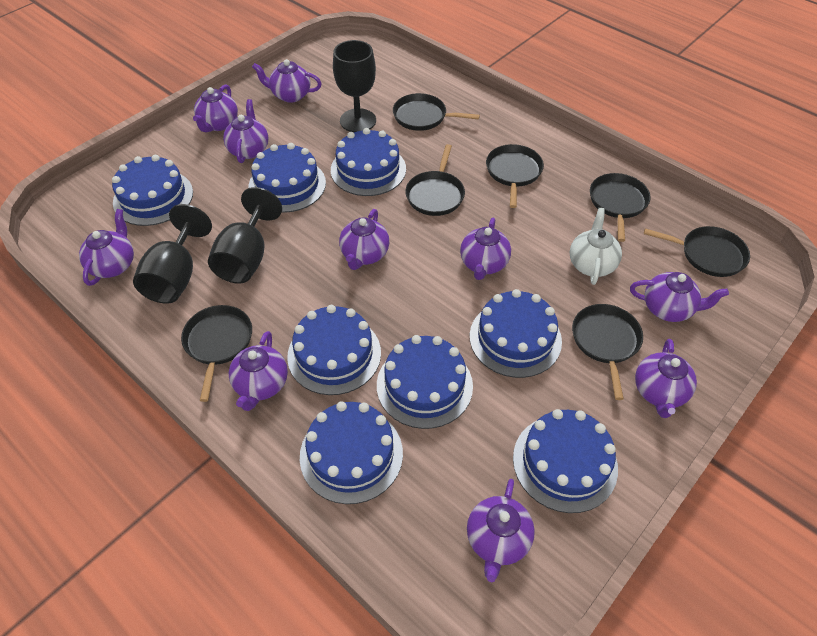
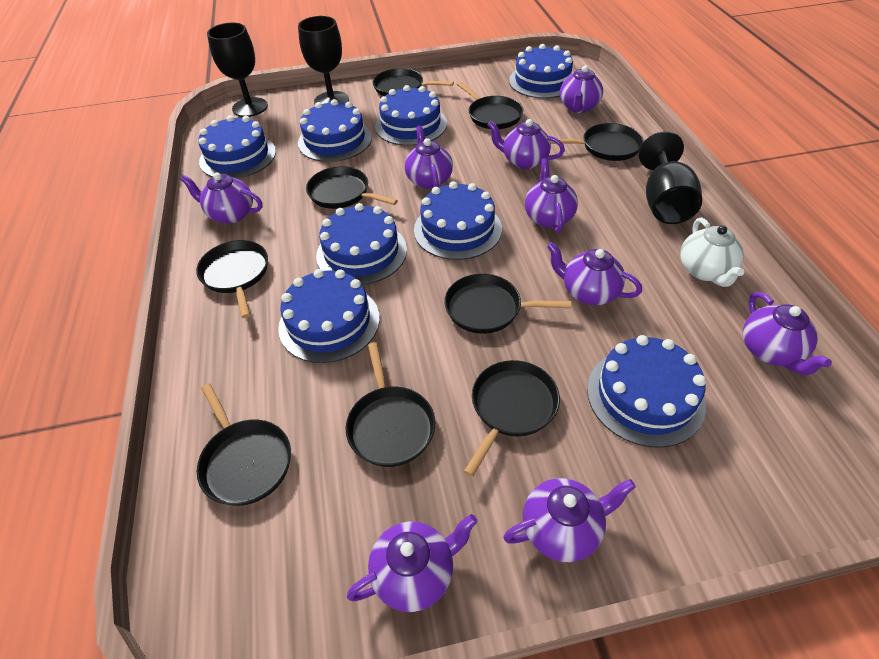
black pan: [181,305,252,402] [393,93,480,131] [405,144,465,216] [486,144,544,208] [572,304,643,400] [590,173,651,242] [644,226,750,277] = 7 -> [196,240,268,318] [197,383,291,506] [306,166,398,209] [346,342,435,467] [373,68,454,96] [444,274,571,334] [457,82,523,129] [464,360,560,477] [550,123,644,161] = 9
purple teapot: [79,209,134,286] [193,85,238,132] [223,99,268,163] [229,331,288,411] [252,59,322,103] [339,209,389,270] [460,218,511,280] [467,479,535,582] [630,272,729,322] [635,339,697,418] = 10 -> [180,173,263,224] [347,514,477,612] [405,125,453,189] [488,119,565,169] [503,478,636,562] [525,158,578,233] [547,242,642,305] [560,66,603,113] [743,292,832,375] = 9

